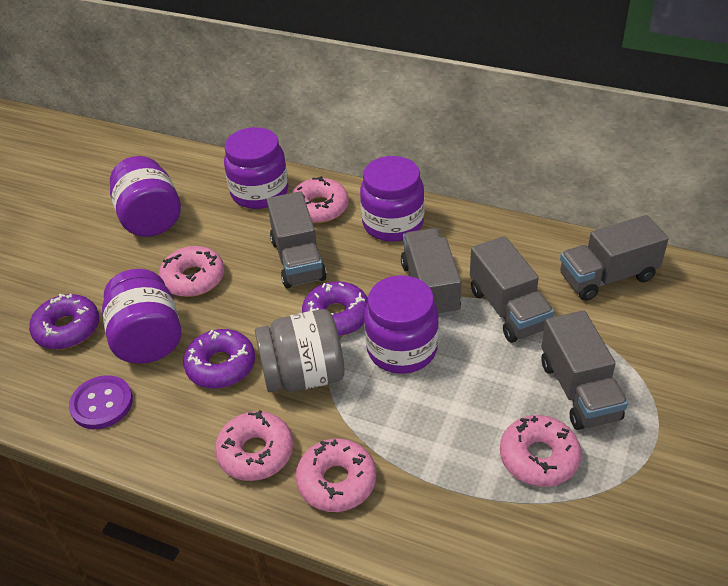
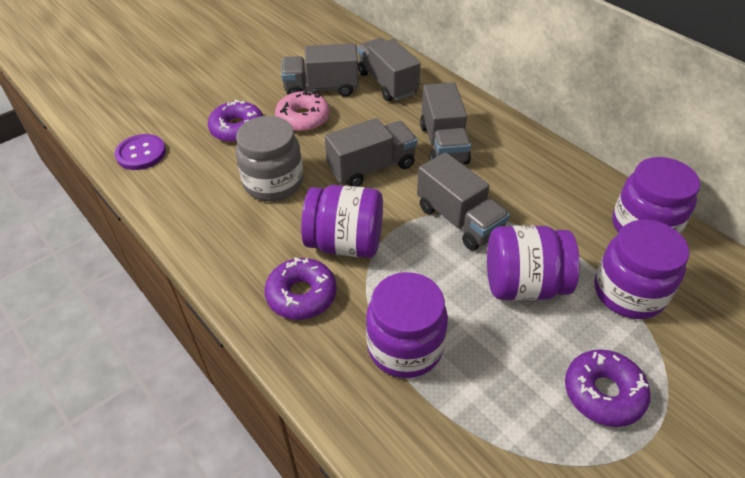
pink donut: [159,246,224,297] [215,410,293,481] [291,176,349,223] [295,439,376,512] [500,415,581,487] = 5 -> [275,91,330,132] = 1

